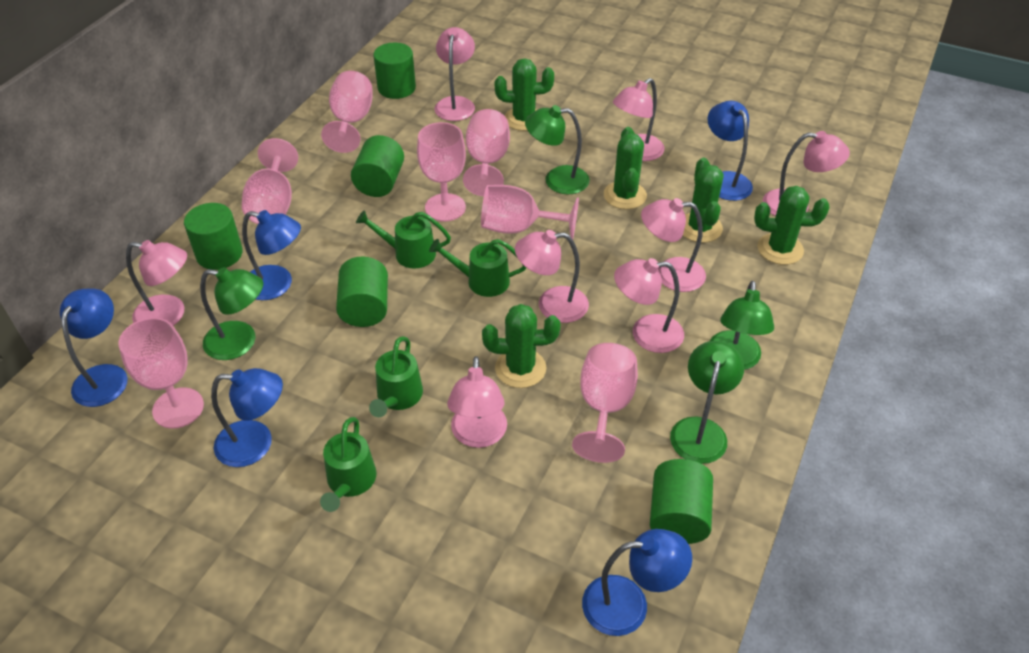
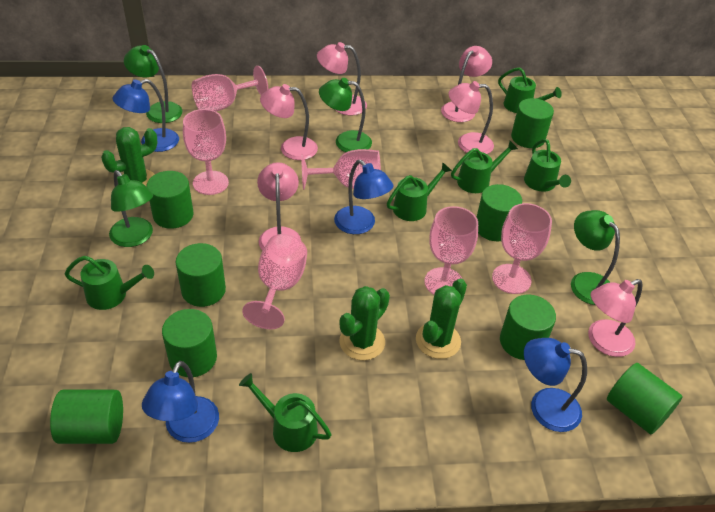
blue lamp: [60,288,127,407] [211,368,283,467] [242,210,301,300] [582,529,692,636] [707,101,753,201] = 5 -> [112,79,179,152] [142,361,219,443] [334,160,393,234] [524,338,587,432] = 4
green cactus: [482,304,560,388] [495,58,554,131] [604,127,647,209] [683,158,724,243] [754,186,830,265] = 5 -> [101,127,158,187] [339,286,390,360] [416,278,467,359] = 3
green cylinder: [184,203,243,270] [336,257,388,327] [351,135,404,197] [373,43,416,99] [650,459,713,544] = 5 -> [50,389,123,444] [147,171,193,229] [162,309,217,377] [176,243,226,307] [477,184,522,241] [500,295,556,360] [511,98,554,148] [607,363,683,434] = 8
green watering can: [320,417,377,512] [356,210,451,268] [369,336,423,417] [429,239,526,297] = 4 -> [65,256,154,310] [239,373,331,452] [387,162,452,221] [451,141,518,193] [498,67,562,113] [524,139,571,192] = 6
pink goblet: [119,317,204,429] [242,138,298,224] [321,71,372,153] [417,122,466,222] [463,109,510,196] [481,185,579,239] [572,343,638,463] = 7 -> [183,109,229,195] [192,66,268,111] [242,234,307,329] [301,149,381,190] [424,206,478,295] [492,203,552,294] = 6
pink lamp: [126,240,187,326] [435,27,475,121] [447,356,507,448] [515,230,589,323] [613,78,665,161] [614,258,684,353] [641,198,706,292] [762,131,850,216] = 8 -> [257,162,301,251] [260,84,318,160] [317,42,367,115] [441,46,492,122] [448,81,494,154] [588,279,643,357] = 6

